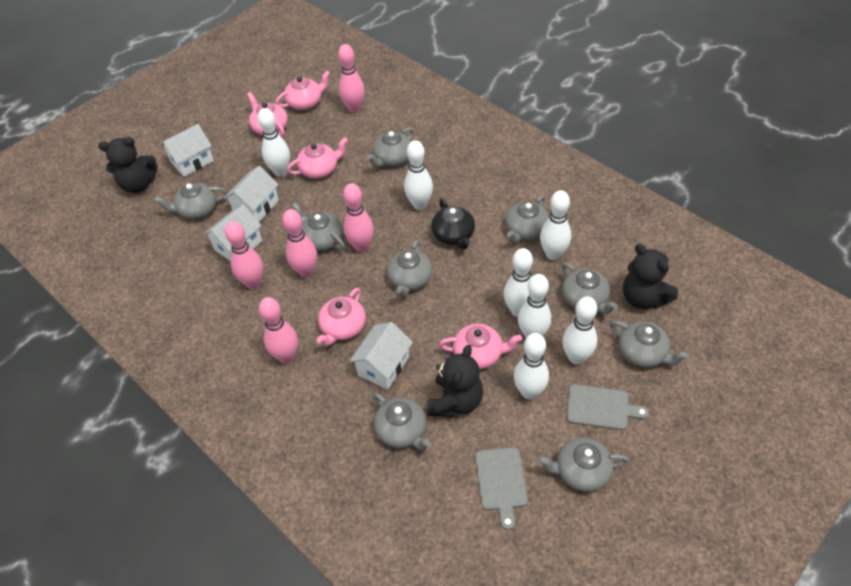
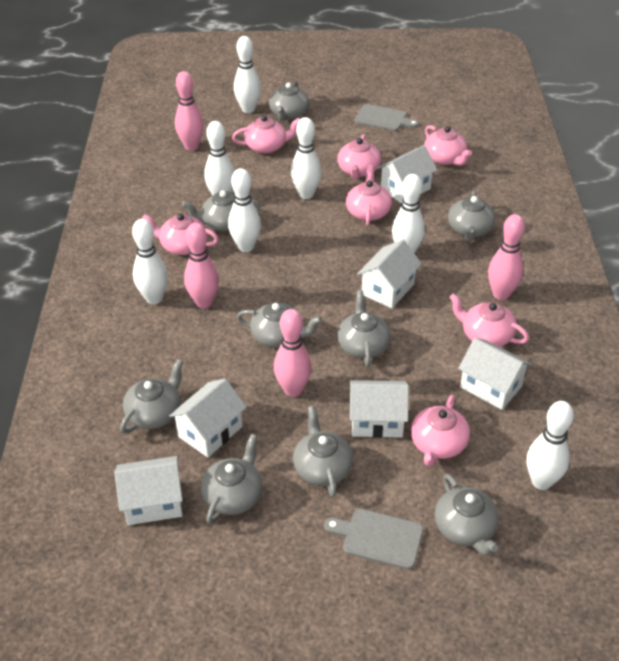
black teapot: [431,199,475,250] = 1 -> none = 0
black teddy bear: [98,137,158,193] [427,345,483,417] [623,244,678,309] = 3 -> none = 0
pink bowling pin: [225,221,263,289] [259,297,298,364] [282,209,317,278] [338,44,365,113] [343,183,374,252] = 5 -> [175,71,204,151] [184,223,219,308] [274,309,312,397] [488,214,525,300] = 4
pink teapot: [247,92,288,136] [276,71,330,110] [287,137,348,178] [316,288,366,346] [439,324,522,369] = 5 -> [142,214,219,255] [232,115,300,154] [337,134,381,180] [346,165,392,226] [411,395,470,466] [424,125,472,165] [449,293,529,347] = 7
white house: [161,124,214,177] [203,204,262,261] [224,166,279,222] [349,322,413,390] = 4 -> [114,456,183,525] [169,379,246,457] [350,380,409,438] [357,239,422,308] [378,145,437,204] [458,338,532,410] = 6

